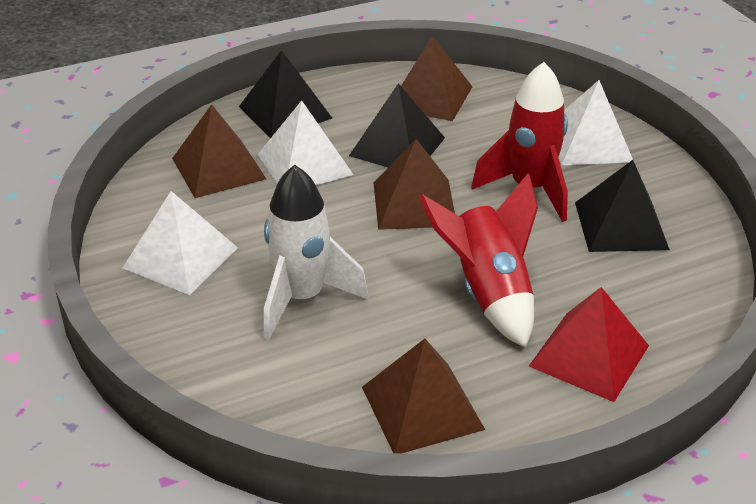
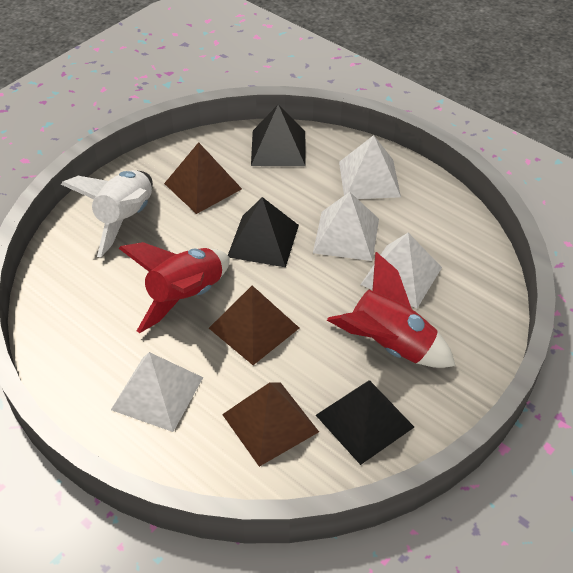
brown pyramid: [172,104,266,198] [362,339,485,453] [374,139,455,230] [401,36,472,121] = 4 -> [164,142,242,214] [209,286,299,365] [222,383,319,467] = 3
red pyramid: [529,287,649,402] = 1 -> none = 0
white pyramid: [123,191,238,295] [257,100,354,185] [559,80,633,165] = 3 -> [111,352,203,432] [313,192,379,261] [339,135,401,199] [360,233,442,308] = 4

